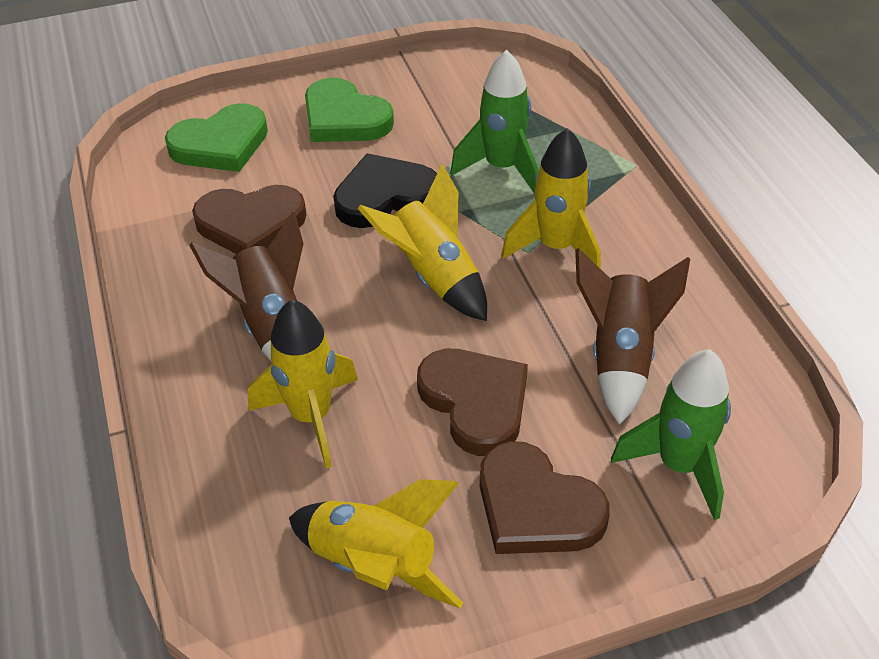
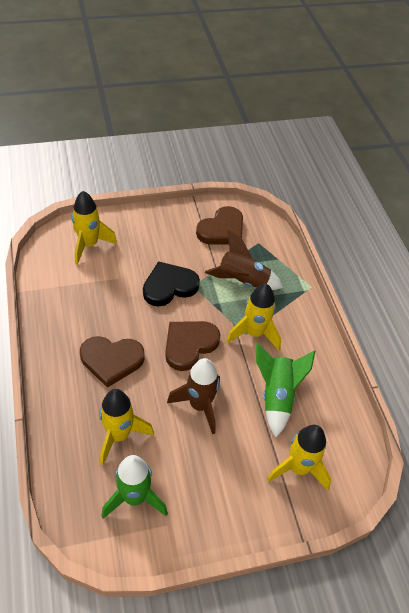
green heart: [165,103,268,172] [305,78,394,142] = 2 -> none = 0

